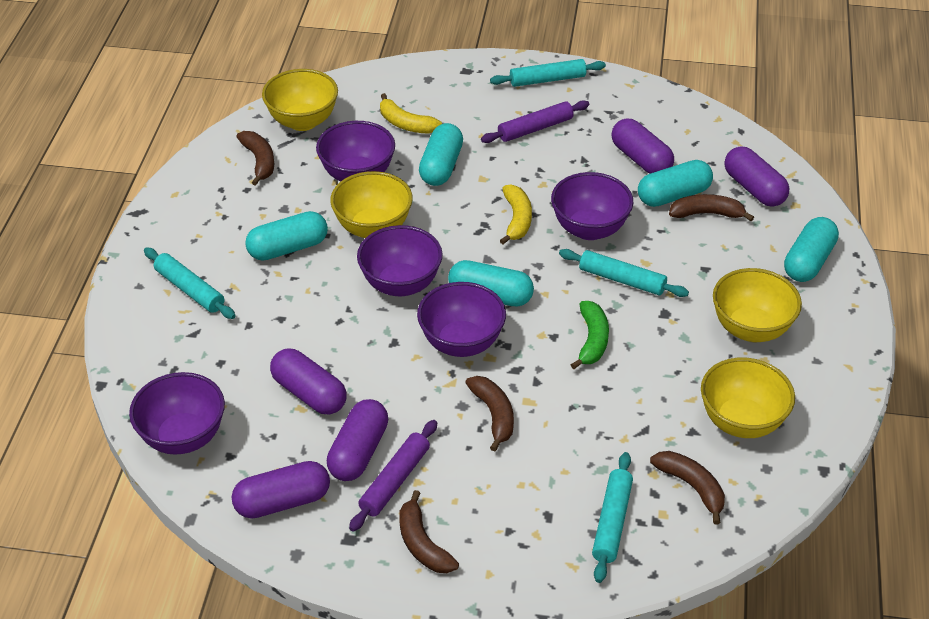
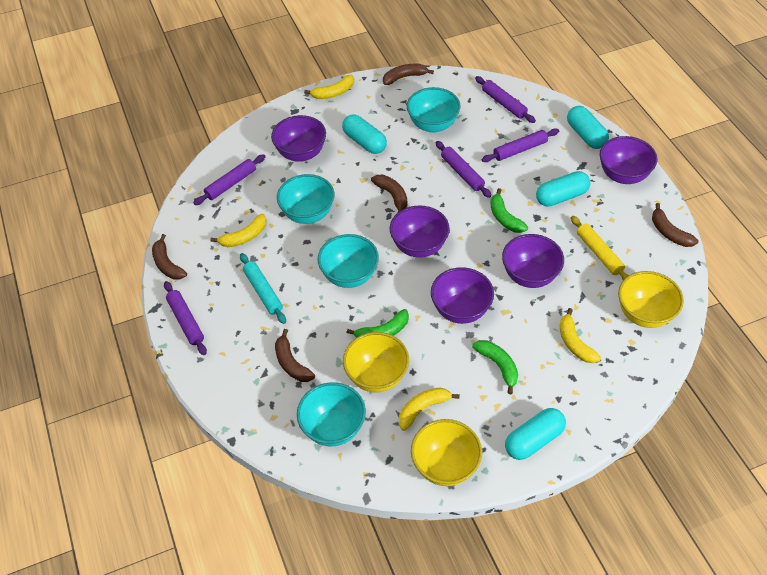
green banana: [571,301,609,369] = 1 -> [347,309,409,338] [472,340,518,394] [490,188,528,233] = 3
purple capsule: [232,461,330,519] [270,348,347,415] [327,399,388,481] [611,118,674,174] [725,146,789,207] = 5 -> none = 0
purple rolling pin: [349,420,437,532] [481,100,589,143] = 2 -> [164,281,207,355] [193,154,266,205] [436,141,491,198] [475,76,536,123] [482,129,559,162] = 5
turquoise bowl: none = 0 -> [277,174,335,224] [297,382,366,446] [318,234,379,288] [407,87,461,133] = 4
turquoise capsule: [245,211,328,261] [419,123,463,186] [448,260,534,306] [638,160,713,207] [784,217,839,282] = 5 -> [342,115,387,154] [505,408,566,460] [536,171,590,207] [567,106,609,149] = 4
turquoise rolling pin: [144,248,236,319] [490,59,606,87] [559,249,689,297] [592,452,633,583] = 4 -> [240,253,286,324] = 1
yellow banana: [380,93,442,134] [500,184,532,245] = 2 -> [211,214,267,247] [304,74,354,99] [399,387,460,431] [560,308,601,363] = 4
yellow bowl: [262,69,338,131] [330,171,413,238] [701,358,795,438] [713,268,802,342] = 4 -> [343,332,409,392] [411,419,482,486] [618,271,684,328] = 3
yellow rolling pin: none = 0 -> [571,216,629,280] = 1

